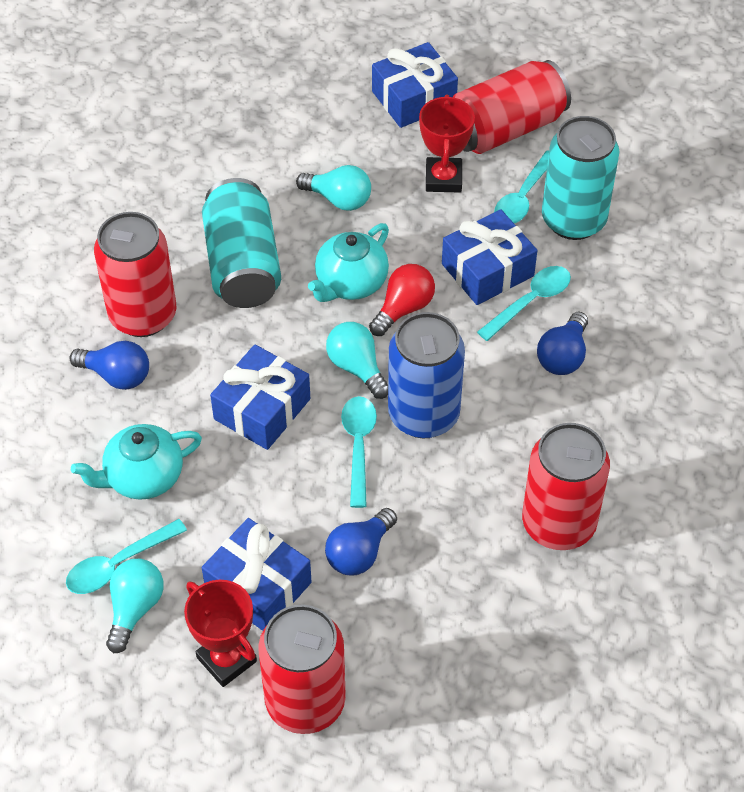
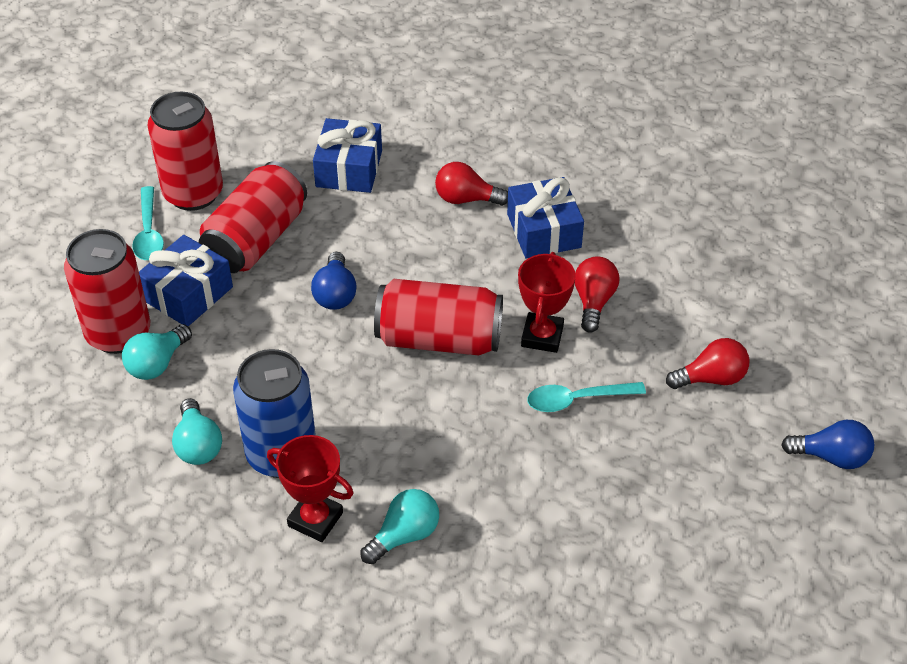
blue gift: [202,518,312,631] [210,344,310,450] [372,42,458,128] [442,209,537,305] = 4 -> [139,235,233,326] [313,118,382,193] [507,177,584,258] = 3
blue light bulb: [69,341,149,390] [325,508,397,576] [537,312,588,375] = 3 -> [311,252,357,310] [781,420,874,469] = 2
red light bulb: [369,264,435,336] = 1 -> [435,162,508,206] [575,256,620,333] [666,338,749,389] = 3
turquoise can: [202,178,281,308] [542,116,620,240] = 2 -> none = 0
turquoise spoon: [66,519,187,594] [341,396,377,508] [477,266,571,341] [494,150,549,224] = 4 -> [132,186,164,260] [527,382,646,412] = 2
turquoise teapot: [71,424,202,500] [308,223,389,302] = 2 -> none = 0

